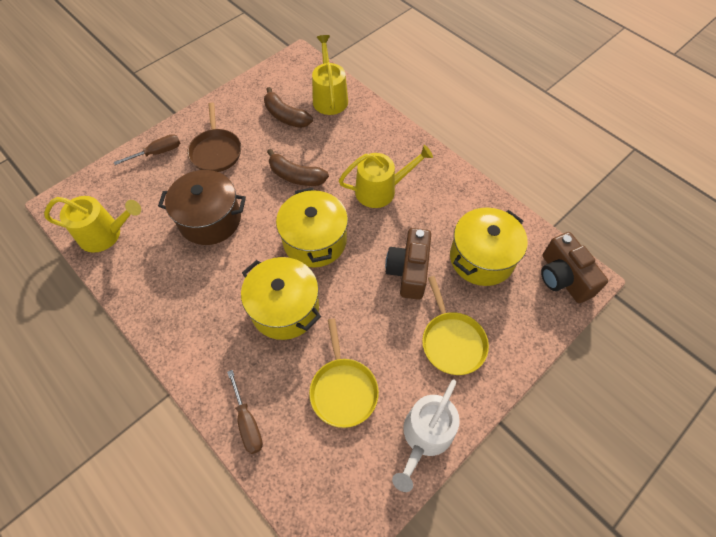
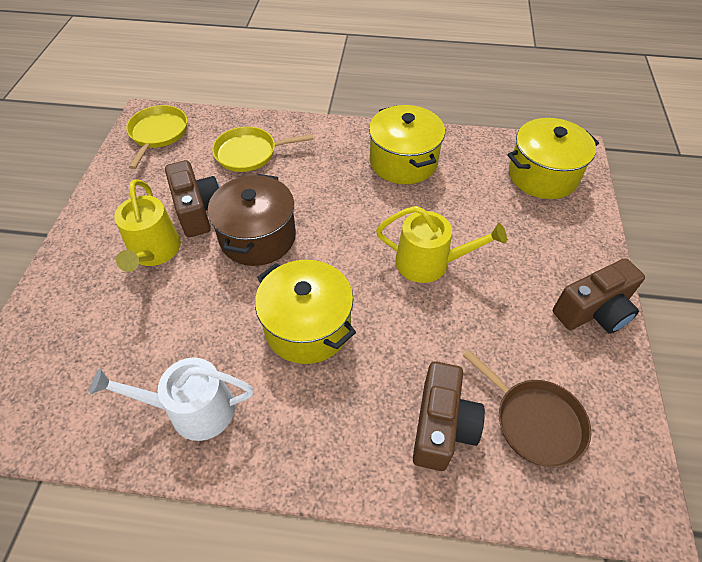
brown banana: [264,87,313,128] [267,149,329,186] = 2 -> none = 0
brown camera: [385,228,431,300] [541,232,608,303] = 2 -> [165,160,220,237] [413,361,485,471] [553,258,645,334] = 3
brown screwdriver: [114,134,180,165] [227,370,263,454] = 2 -> none = 0
yellow watering can: [44,196,141,253] [312,35,348,115] [339,145,433,208] = 3 -> [114,179,181,272] [376,206,507,283] = 2

